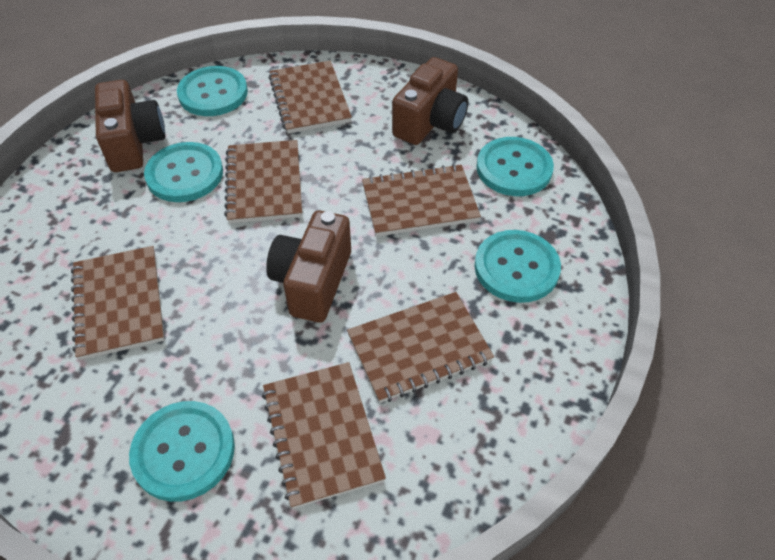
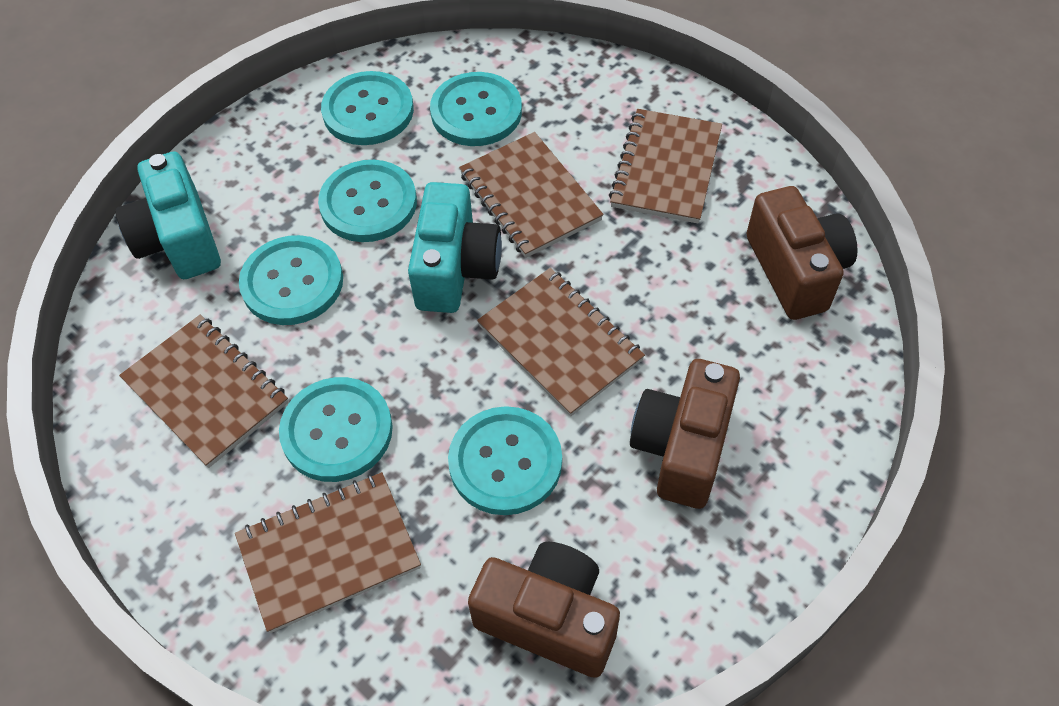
brown notebook: [71,246,165,360] [224,140,302,224] [262,362,386,509] [269,61,352,134] [347,292,494,403] [362,164,481,237] = 6 -> [119,315,288,468] [235,472,421,633] [459,132,603,258] [477,268,645,416] [609,109,722,223] = 5
turquoise button: [129,401,235,502] [144,142,223,202] [177,66,248,116] [475,230,561,303] [476,137,554,196] = 5 -> [239,235,343,325] [279,377,393,482] [318,160,417,242] [321,71,414,145] [430,72,522,146] [448,406,562,515] = 6
turquoise camera: none = 0 -> [115,151,221,279] [408,182,502,313] = 2

